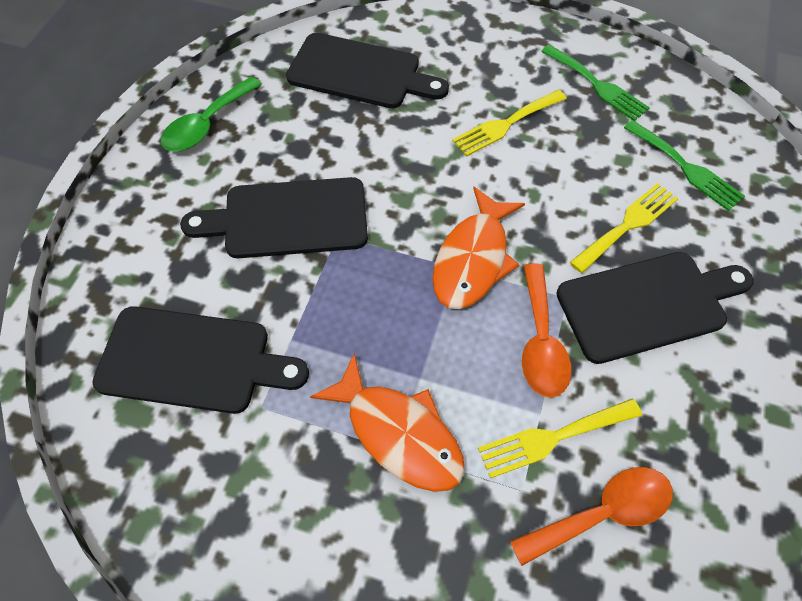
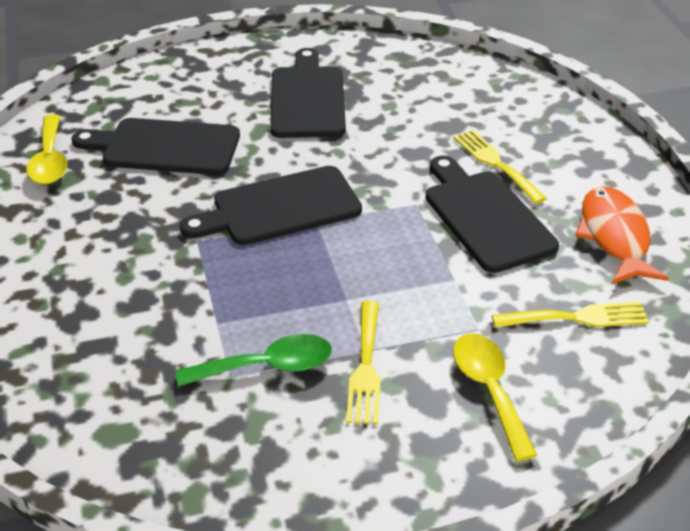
green fork: [541,45,650,121] [624,120,745,211] = 2 -> none = 0
orange fish: [310,353,465,492] [432,187,525,309] = 2 -> [575,186,669,284] = 1
orange spoon: [510,467,673,566] [522,264,572,398] = 2 -> none = 0
yellow spoon: none = 0 -> [26,115,67,185] [453,333,537,461] = 2

